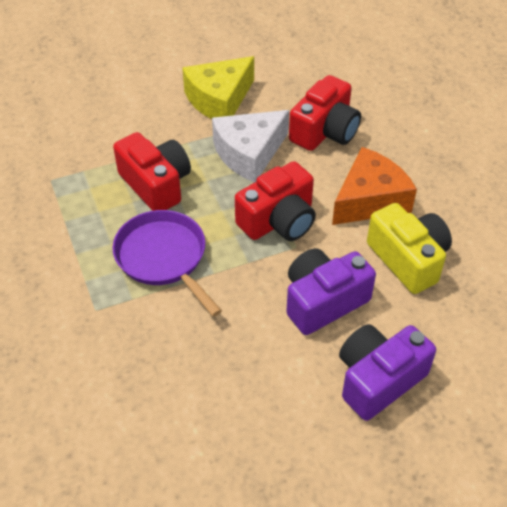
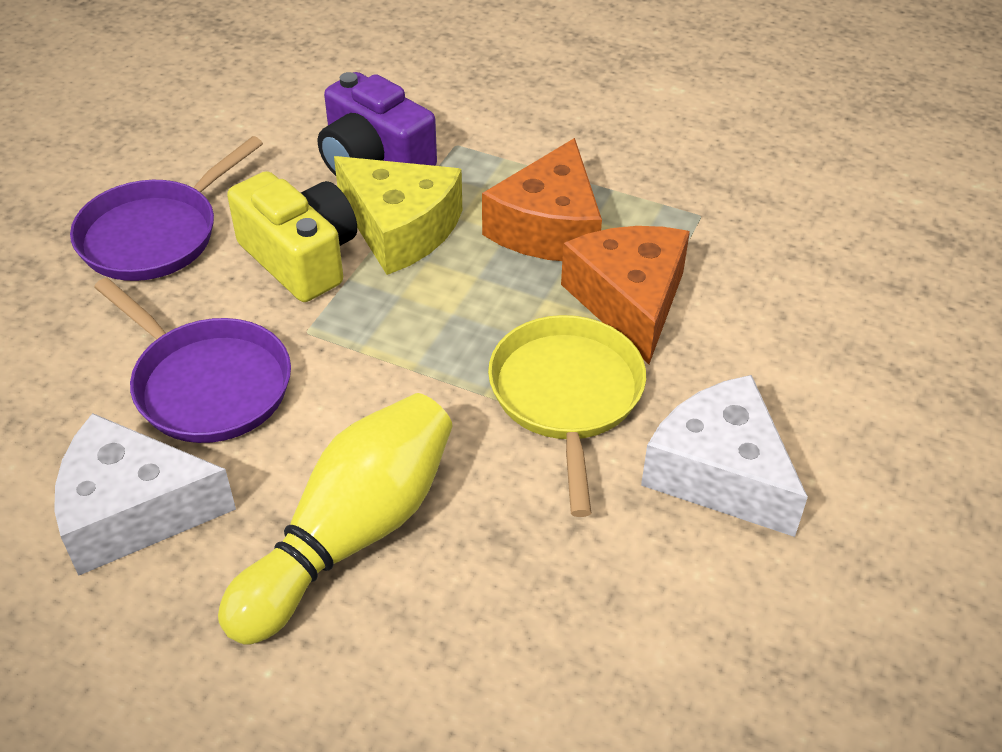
orange cheese: [332,147,417,225] = 1 -> [482,138,602,261] [561,226,690,364] = 2
purple camera: [286,248,376,335] [339,324,436,421] = 2 -> [318,72,437,176] = 1
purple pan: [112,210,222,317] = 1 -> [70,136,263,281] [94,277,291,443] = 2
red camera: [113,132,191,211] [235,161,316,241] [289,75,361,151] = 3 -> none = 0
white cheese: [212,110,289,182] = 1 -> [54,413,236,576] [641,375,808,537] = 2
yellow bowling pin: none = 0 -> [218,393,453,644] = 1
yellow pan: none = 0 -> [488,315,646,517] = 1

